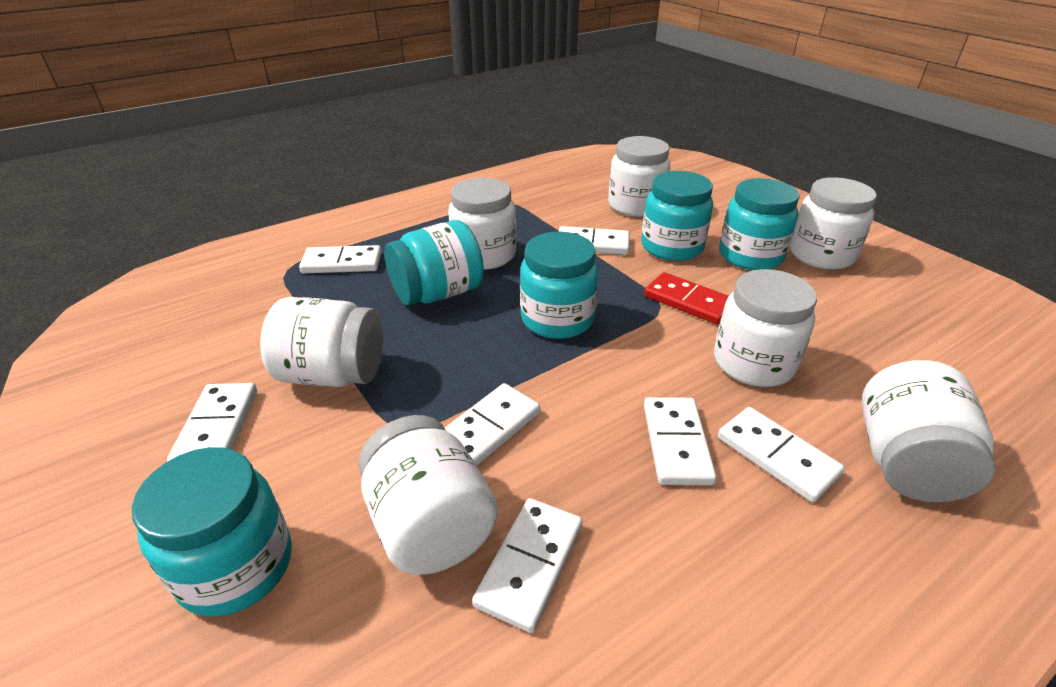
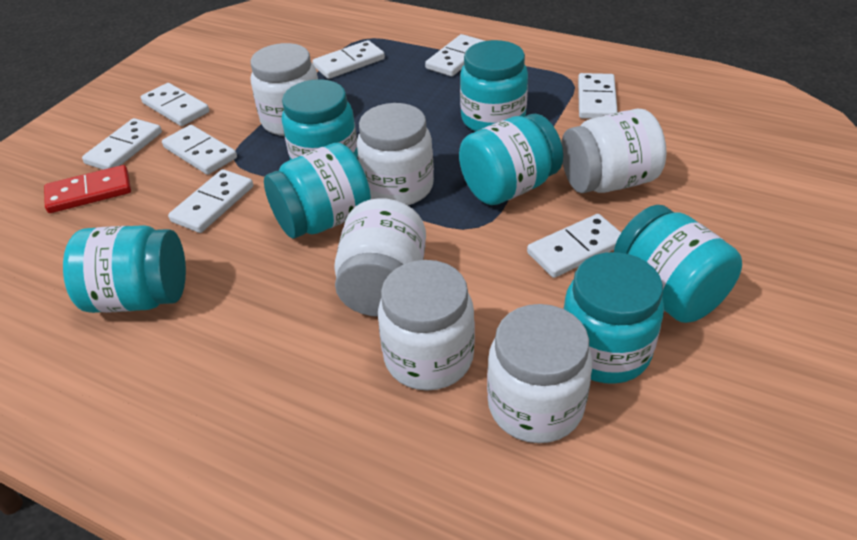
turquoise jar: [132,447,292,617] [384,220,484,305] [520,232,599,339] [641,171,713,261] [719,178,800,270] = 5 -> [63,225,186,313] [264,143,371,239] [282,79,358,160] [459,114,563,205] [460,40,528,132] [563,252,664,384] [614,205,742,323] = 7
white domino: [167,383,257,461] [299,245,381,274] [445,383,540,466] [472,498,582,633] [559,226,630,255] [644,397,717,485] [718,407,845,502] = 7 -> [82,118,162,170] [141,83,209,126] [162,125,237,175] [168,169,253,233] [313,40,385,79] [425,34,485,76] [527,214,621,278] [578,73,618,119] = 8
white jar: [260,297,383,387] [359,415,498,575] [448,178,516,270] [608,136,671,217] [714,269,817,387] [790,177,877,270] [862,360,995,502] = 7 -> [251,43,318,136] [334,198,426,317] [357,103,434,206] [378,260,475,391] [487,304,592,443] [561,109,667,193] = 6

